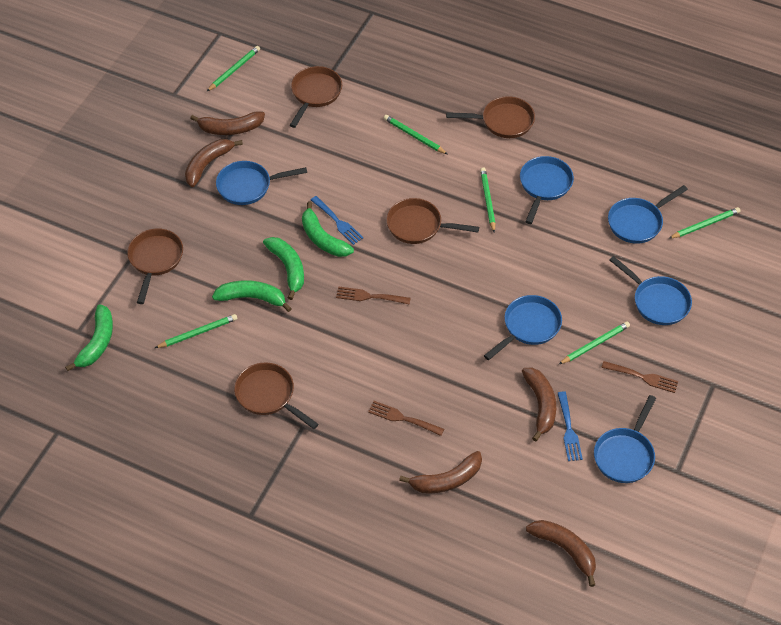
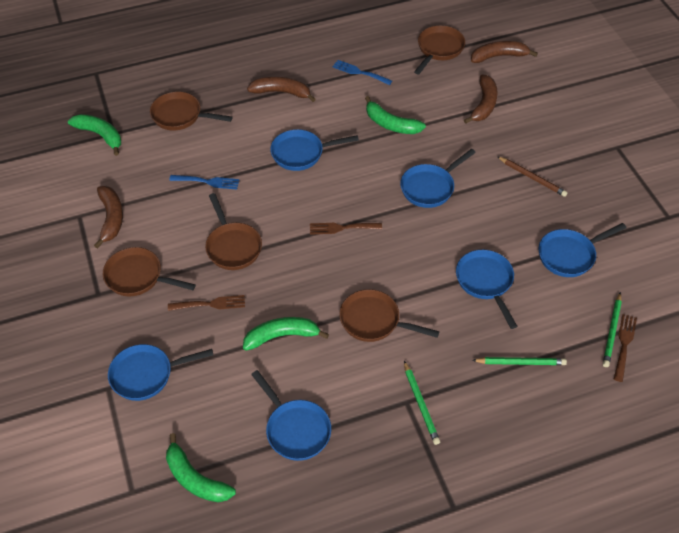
brown banana: [185,139,243,187] [190,111,265,135] [399,451,482,494] [522,368,556,441] [526,520,596,587] = 5 -> [94,186,123,249] [247,77,316,102] [464,75,498,124] [471,41,538,63] = 4
brown pencil: none = 0 -> [497,156,568,197] = 1
green pencil: [155,314,237,348] [207,46,260,91] [384,115,447,154] [480,168,496,233] [559,321,630,364] [668,207,741,239] = 6 -> [404,361,440,445] [472,357,567,365] [603,292,622,367] = 3

